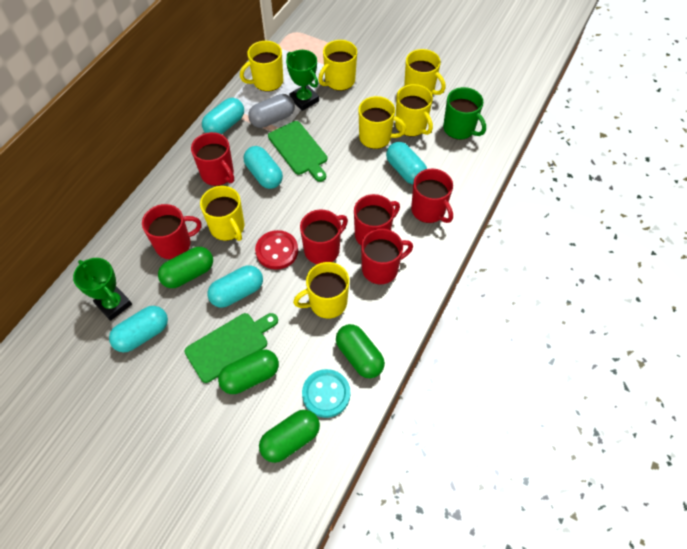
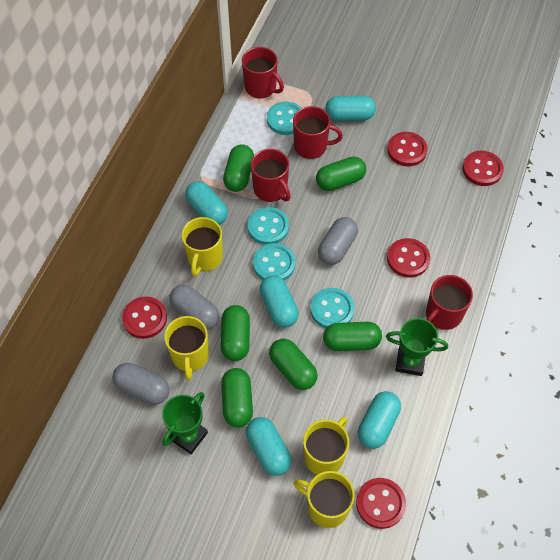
green capsule: [158,247,213,288] [218,349,279,394] [259,410,320,463] [336,324,385,378] = 4 -> [221,305,250,361] [221,368,253,428] [223,144,254,192] [269,339,318,390] [316,156,366,191] [323,322,382,351] = 6
green cutting board: [184,313,278,383] [268,121,327,182] = 2 -> none = 0
green mug: [443,87,486,140] = 1 -> none = 0
grey capsule: [248,94,295,128] = 1 -> [112,363,169,405] [169,285,219,330] [318,217,358,265] = 3
red button: [255,230,298,270] = 1 -> [122,297,167,339] [356,478,406,529] [387,132,428,166] [387,238,430,278] [463,151,504,186] = 5
red mug: [142,204,202,259] [191,132,234,186] [300,210,348,264] [354,194,400,245] [361,229,413,284] [411,169,453,223] = 6 -> [242,47,284,99] [251,149,291,202] [293,106,343,159] [426,275,473,330] = 4
turquoise button: [302,369,350,418] = 1 -> [247,207,289,245] [253,243,296,281] [267,102,301,135] [310,288,355,328] = 4
yellow mug: [200,186,244,241] [240,41,283,92] [293,262,349,318] [318,40,357,91] [358,96,406,149] [395,84,433,136] [404,49,446,95] = 7 -> [164,316,209,380] [182,217,223,276] [294,471,355,528] [303,417,349,475] = 4

